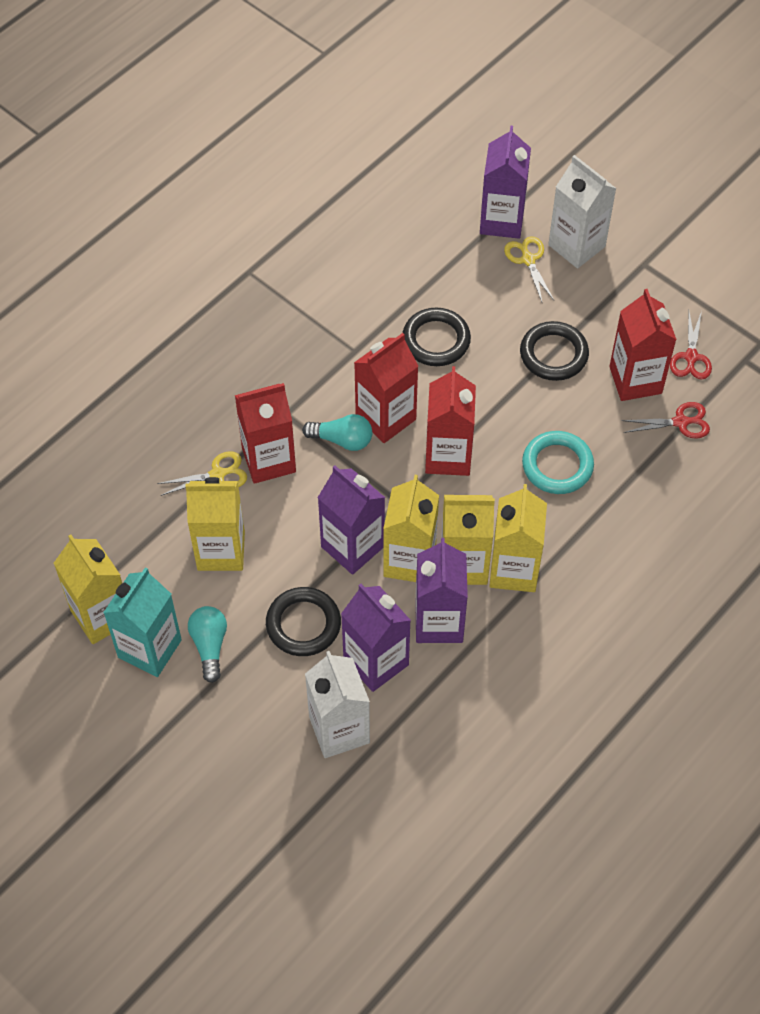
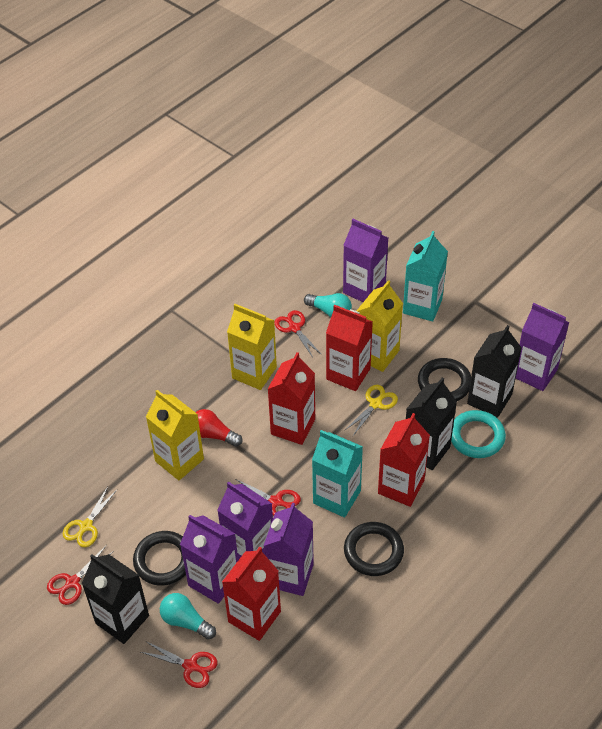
black carton: none = 0 -> [82,554,149,644] [406,377,457,470] [467,325,522,418] = 3
purple carton: [317,465,385,575] [341,584,411,692] [415,538,468,643] [480,126,531,239] = 4 -> [180,515,238,604] [217,482,273,560] [264,503,314,596] [343,219,388,302] [516,303,570,391] = 5
red light bulb: none = 0 -> [196,409,243,447] = 1
red scissors: [621,402,710,439] [670,311,712,379] = 2 -> [47,545,114,605] [141,642,218,688] [236,479,301,516] [274,310,322,357] = 4
turquoise carton: [103,567,182,677] = 1 -> [312,430,363,518] [403,231,448,322] = 2
white carton: [305,651,370,758] [548,155,617,268] = 2 -> none = 0
yellow carton: [54,534,122,644] [185,477,245,571] [383,475,439,582] [441,495,495,585] [489,484,547,592] = 5 -> [146,390,204,480] [227,304,277,390] [357,280,403,372] = 3

